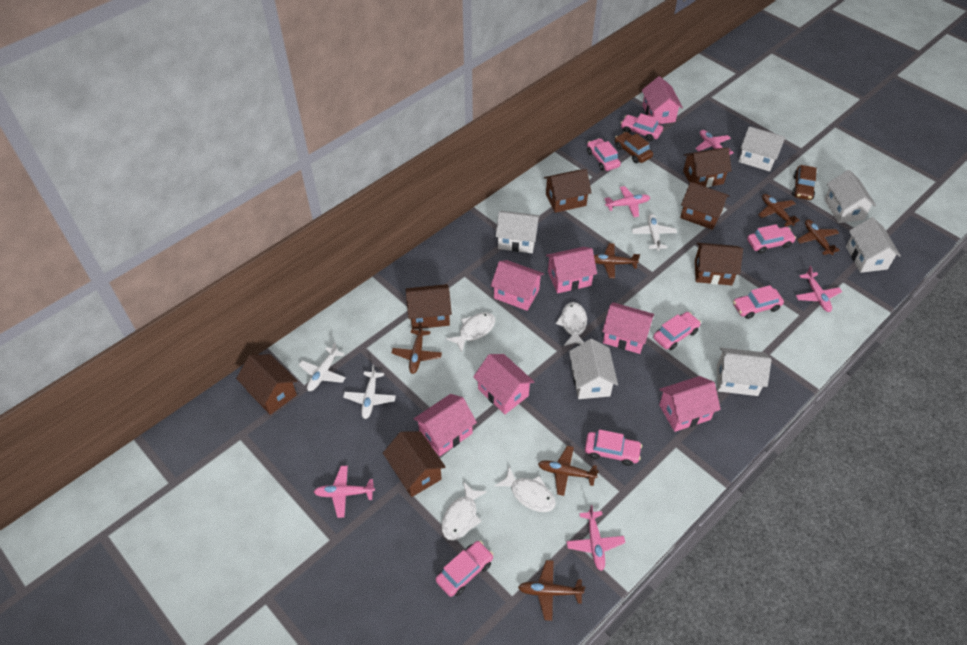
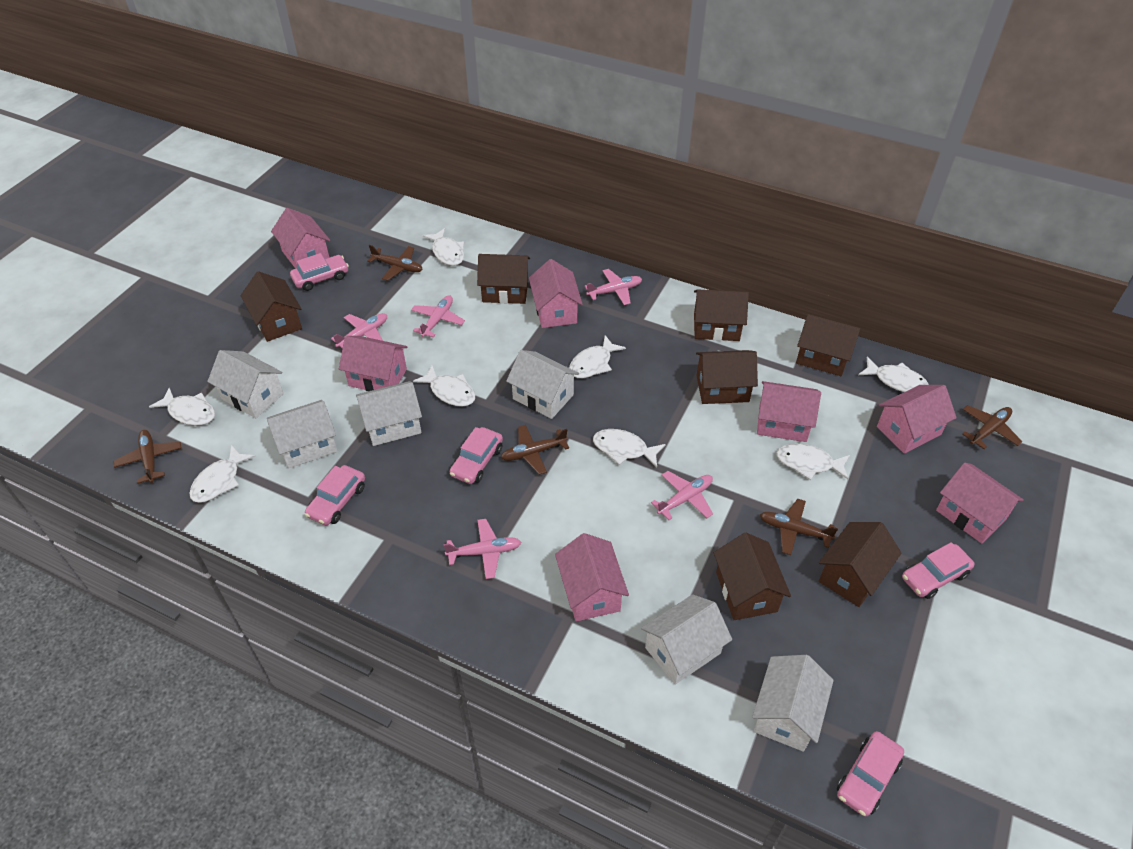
brown car: [615,132,653,163] [792,165,817,200] = 2 -> none = 0
brown plane: [392,323,442,374] [518,560,585,621] [538,446,599,496] [594,243,640,278] [758,194,800,227] [797,220,840,255] = 6 -> [113,430,182,484] [367,245,423,281] [501,425,569,475] [760,499,838,555] [962,405,1023,449] = 5
pink car: [436,541,494,597] [585,429,642,466] [587,138,621,171] [621,113,663,141] [653,312,701,350] [733,285,784,319] [747,224,796,254] = 7 -> [290,253,349,291] [305,465,365,526] [450,427,503,484] [837,731,904,817] [902,542,974,599] = 5
white fish: [442,481,487,541] [446,312,495,352] [495,467,556,512] [556,302,587,346] = 4 -> [149,388,215,426] [189,445,256,503] [413,365,475,407] [423,228,464,266] [569,335,626,378] [593,429,666,467] [777,443,850,480] [858,357,929,392] = 8
white plane: [299,342,346,391] [343,365,396,419] [632,214,677,251] = 3 -> none = 0

